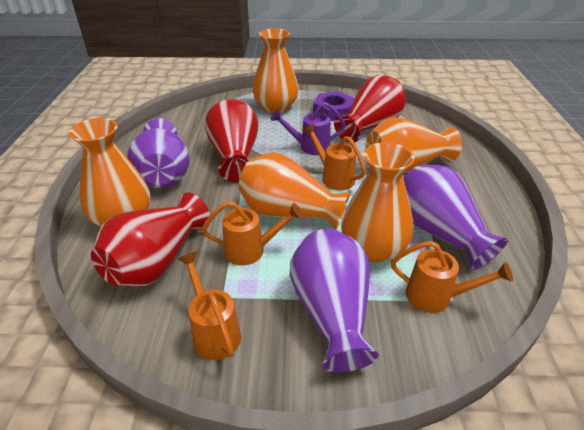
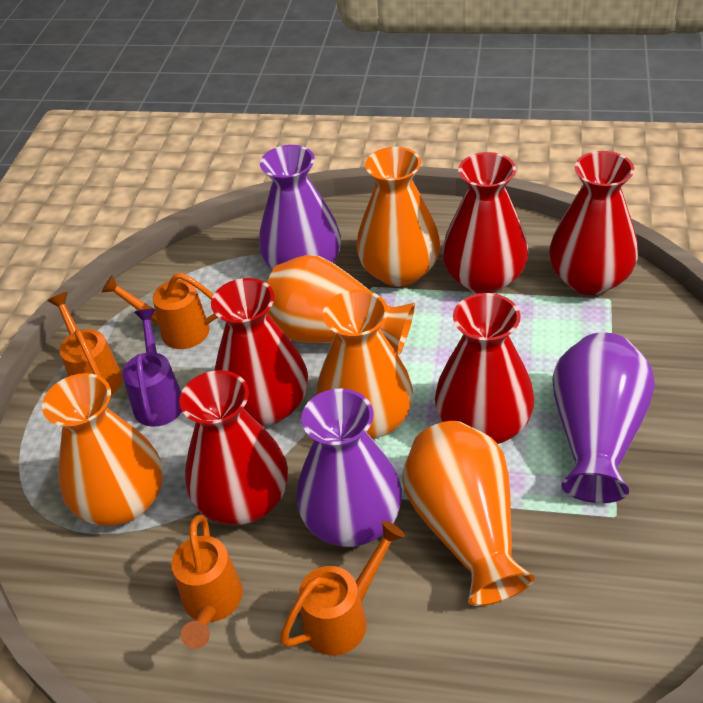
purple nut: [313,91,355,121] = 1 -> none = 0
red vase: [91,192,210,287] [204,99,258,182] [334,75,406,142] = 3 -> [179,370,288,525] [211,278,308,426] [435,293,534,444] [442,152,528,294] [549,151,638,295] = 5

